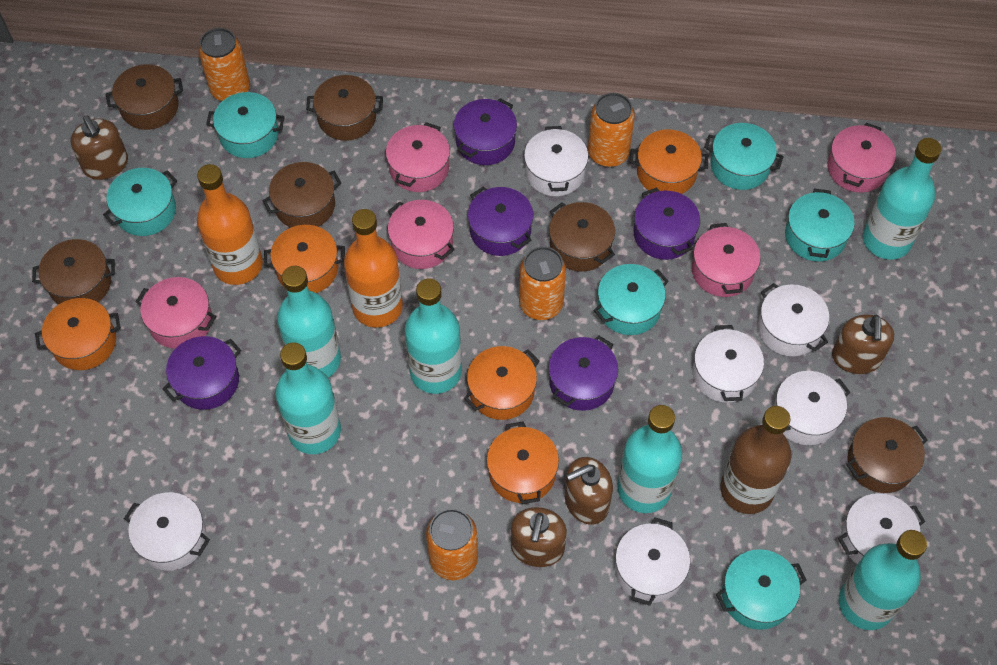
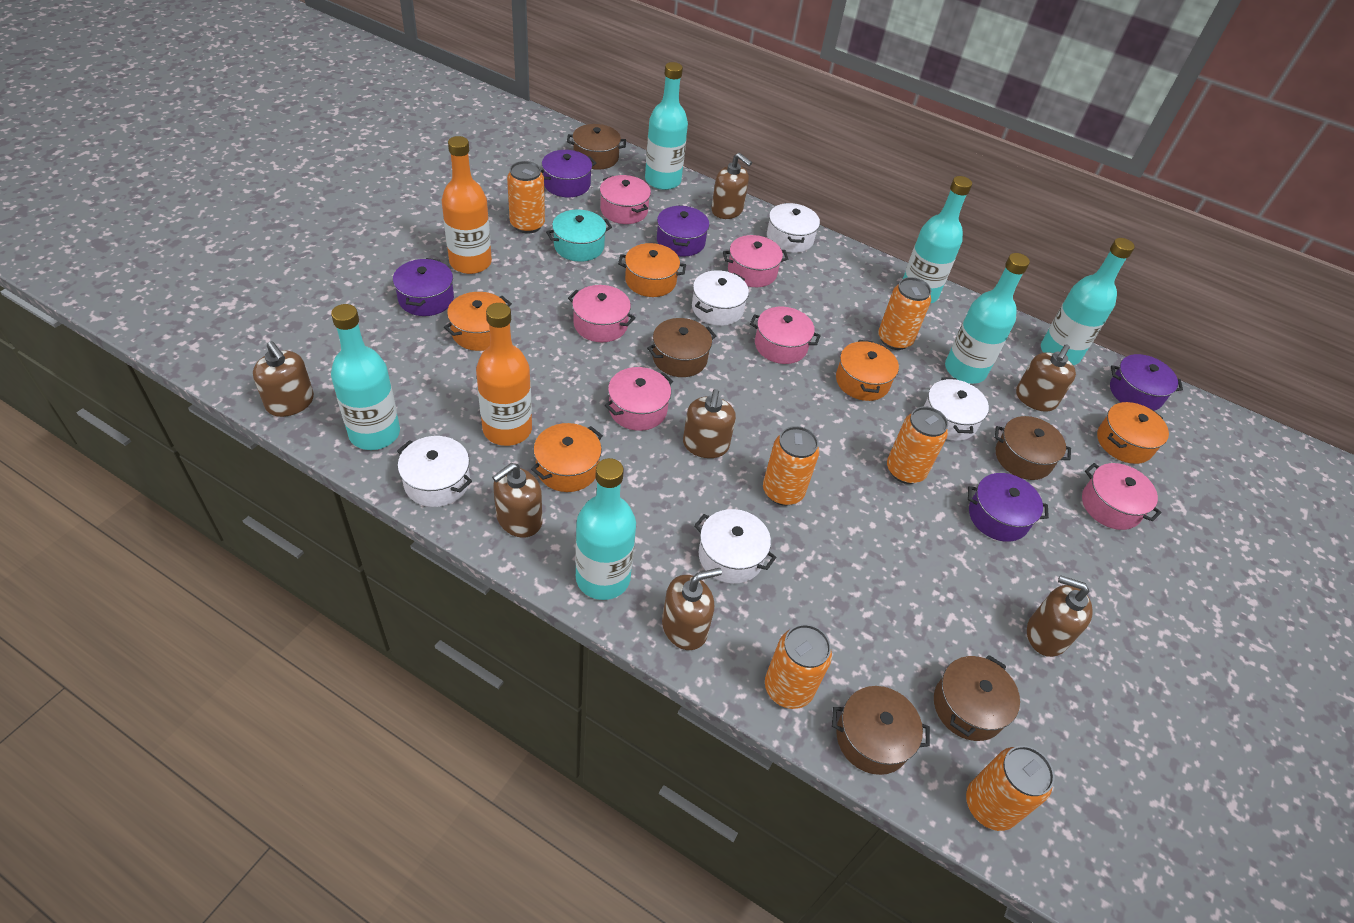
brown bottle: [720,406,792,514] = 1 -> none = 0
brown pot: [32,239,115,305] [106,64,183,130] [262,162,341,228] [306,75,383,141] [549,202,615,271] [846,417,928,493] = 6 -> [567,124,626,170] [647,318,716,377] [832,686,930,775] [934,655,1020,741] [995,416,1071,480] = 5
brown soap dispenser: [71,115,128,180] [511,507,567,567] [565,457,613,525] [832,315,894,374] = 4 -> [253,341,314,417] [492,463,542,538] [662,568,722,650] [683,389,736,458] [711,153,752,219] [1016,344,1076,412] [1027,575,1093,657] = 7
orange can: [198,28,250,101] [426,509,478,580] [519,246,566,320] [588,93,635,167] = 4 -> [507,161,545,234] [763,426,819,506] [765,624,832,709] [878,277,931,350] [887,407,948,484] [966,746,1055,831] = 6
pink pot: [135,277,216,349] [386,122,450,192] [388,200,455,269] [692,223,761,297] [828,123,896,193] = 5 -> [568,285,636,342] [600,175,651,224] [605,367,673,431] [723,235,788,287] [750,306,821,364] [1082,463,1161,530] = 6
turquoise pot: [103,168,177,236] [206,92,285,158] [593,264,669,335] [704,123,784,190] [716,549,807,630] [785,189,855,261] = 6 -> [546,210,612,262] = 1
white pot: [124,492,210,571] [524,126,588,196] [615,517,690,606] [693,325,764,403] [758,283,829,356] [774,371,850,445] [838,493,925,564] = 7 -> [397,436,472,507] [692,270,749,326] [694,509,777,584] [767,203,820,253] [924,377,989,441] = 5

